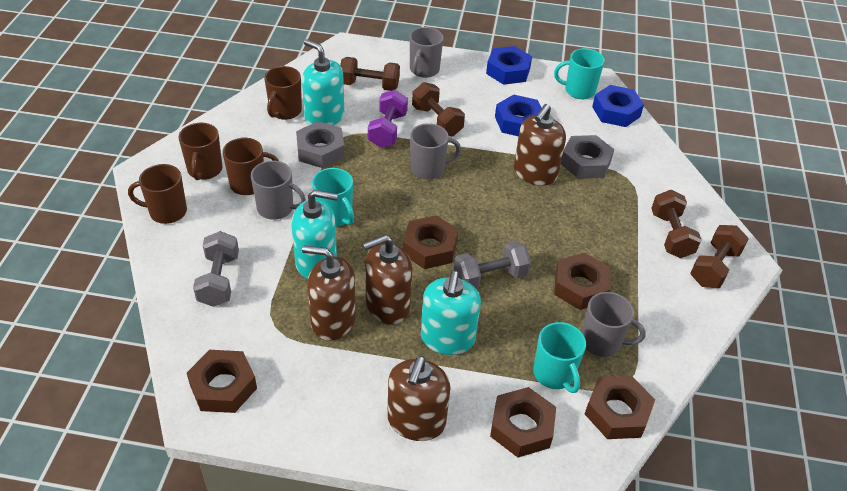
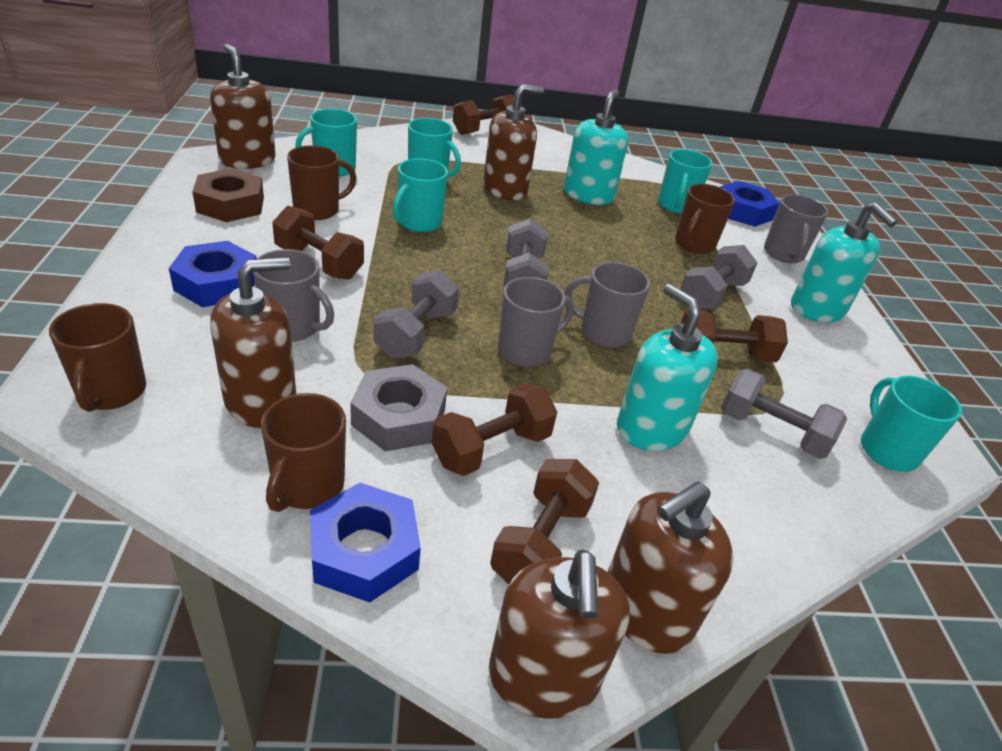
brown dumbbell: [340,57,400,91] [412,82,465,136] [651,190,702,258] [690,225,749,288] = 4 -> [272,206,364,280] [432,383,557,476] [453,94,514,135] [490,459,599,584] [681,310,788,362] = 5
brown nut: [187,350,257,413] [403,215,458,269] [490,387,556,457] [554,253,610,310] [585,376,655,439] = 5 -> [192,168,264,222] = 1
brown soap dispenser: [302,245,356,341] [363,235,412,325] [387,356,451,441] [514,104,566,186] = 4 -> [210,44,276,169] [210,257,296,428] [483,84,544,201] [488,550,630,719] [608,481,734,654] = 5
grey dumbbell: [193,231,239,307] [454,241,531,289] = 2 -> [374,270,459,359] [503,219,548,288] [680,245,758,309] [721,368,847,459] = 4
grey nut: [296,121,345,168] [561,135,614,179] = 2 -> [350,364,447,451] = 1
purple dumbbell: [368,90,408,148] = 1 -> none = 0
turquoise mug: [312,168,355,227] [533,322,586,393] [554,48,605,99] = 3 -> [295,109,357,177] [393,158,448,232] [408,118,461,177] [658,149,713,213] [861,376,962,472] = 5

